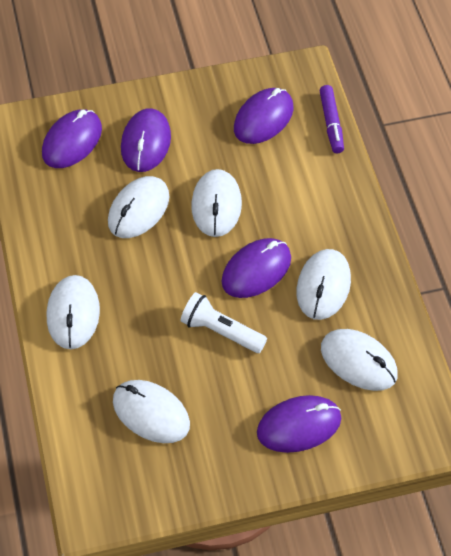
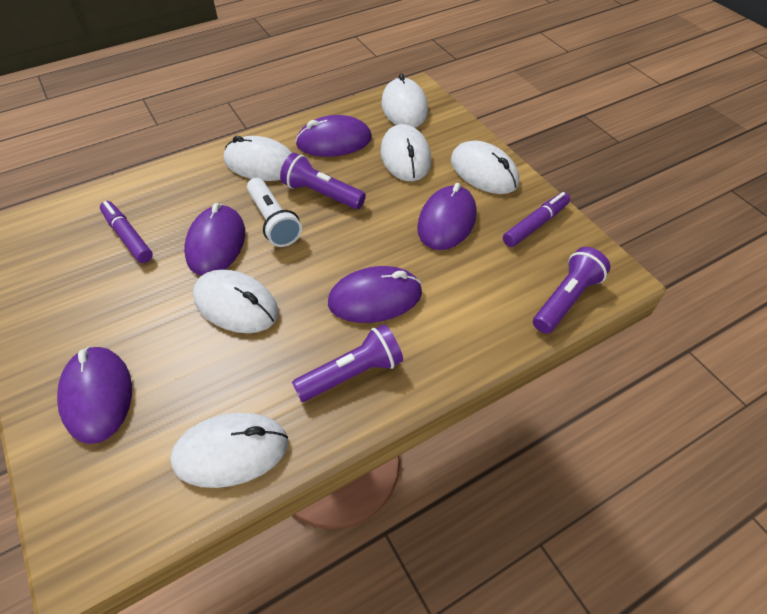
purple flashlight: none = 0 -> [280,153,366,209] [292,324,403,402] [533,247,611,334] = 3
purple marker: [319,85,344,153] = 1 -> [100,201,153,263] [503,192,570,247] = 2

